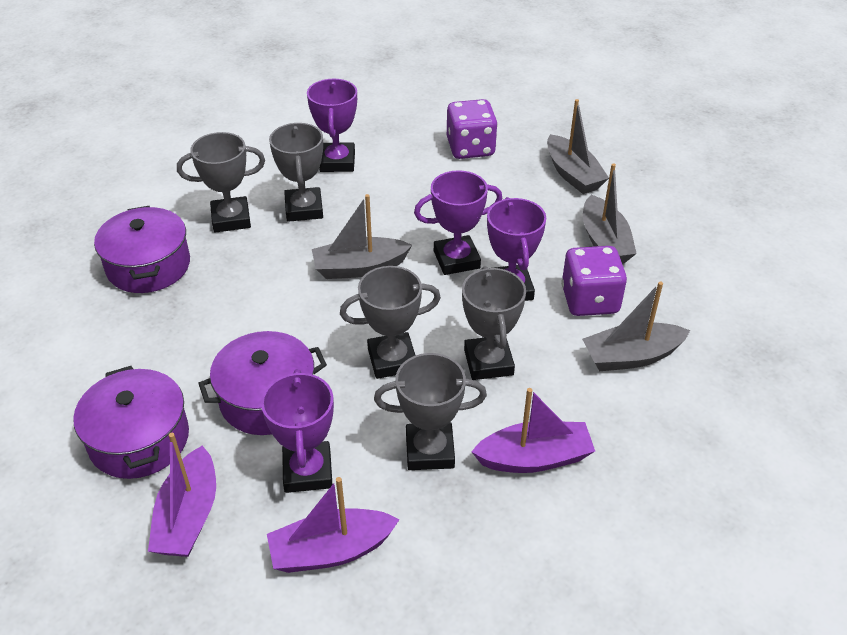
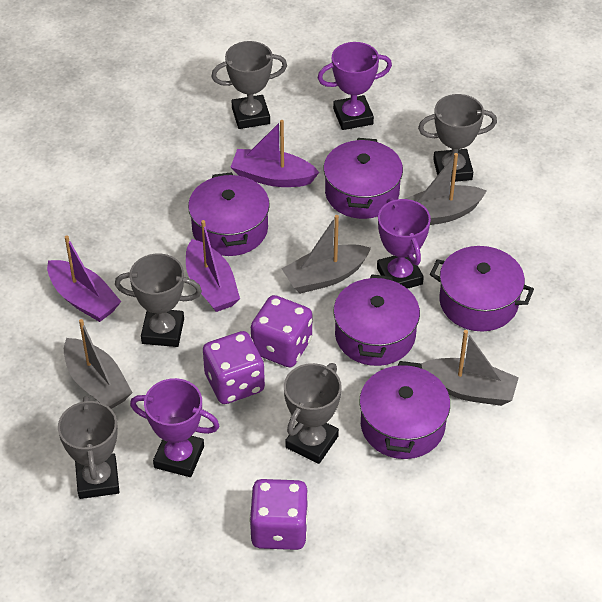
purple dice: [447,99,498,159] [561,246,627,316] = 2 -> [203,331,265,404] [249,479,309,550] [251,295,312,367] = 3
purple pot: [73,366,189,479] [94,206,190,293] [198,331,327,435] = 3 -> [188,172,270,256] [324,138,403,219] [333,274,420,366] [359,361,450,459] [430,246,534,331] = 5
purple trophy: [261,369,334,493] [307,79,357,172] [414,170,502,275] [487,197,546,301] = 4 -> [130,378,219,477] [318,42,392,130] [377,198,431,289] = 3

